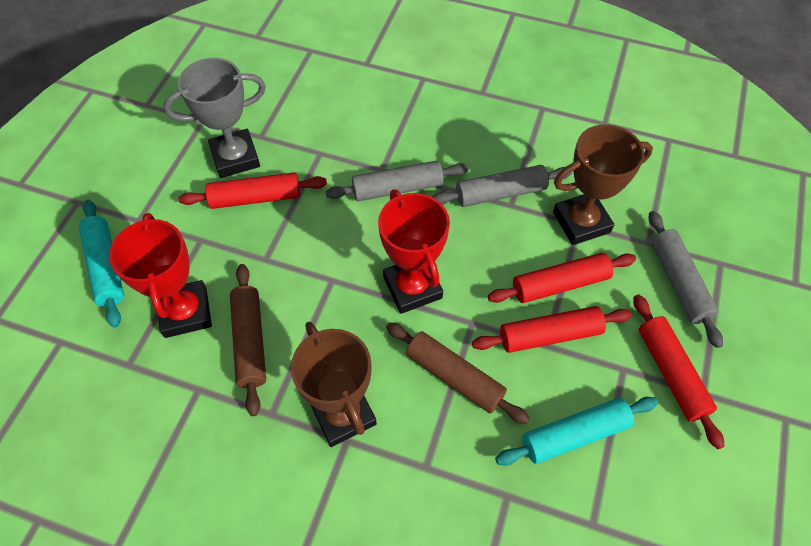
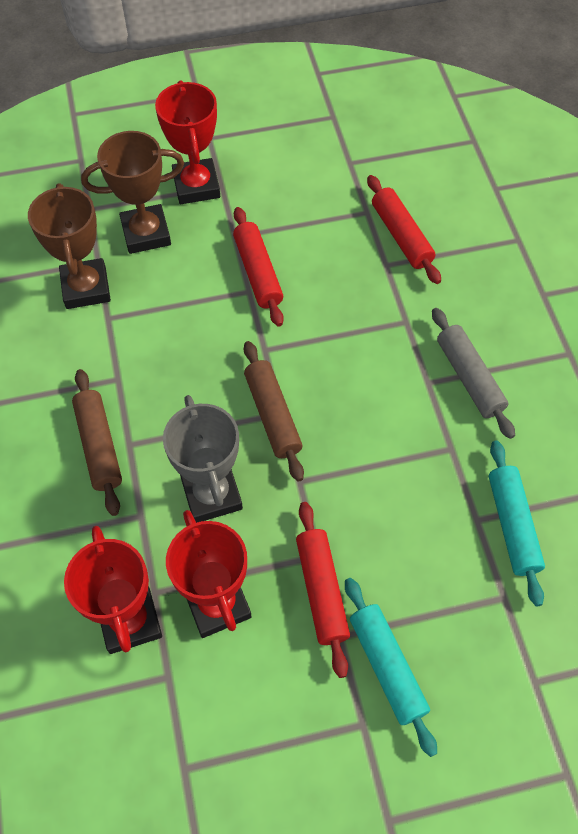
grey rolling pin: [325,161,469,201] [433,165,572,207] [649,211,723,348] = 3 -> [432,308,515,439] = 1
red rolling pin: [178,172,327,209] [472,306,632,353] [488,253,636,303] [633,294,724,449] = 4 -> [233,207,284,327] [296,502,350,678] [367,175,441,284] = 3
red trophy: [109,213,212,338] [378,189,450,314] = 2 -> [64,526,162,654] [155,80,220,204] [166,510,252,638] = 3

